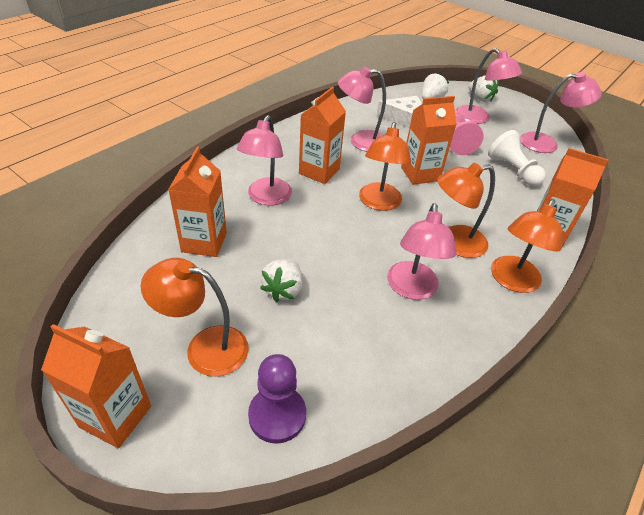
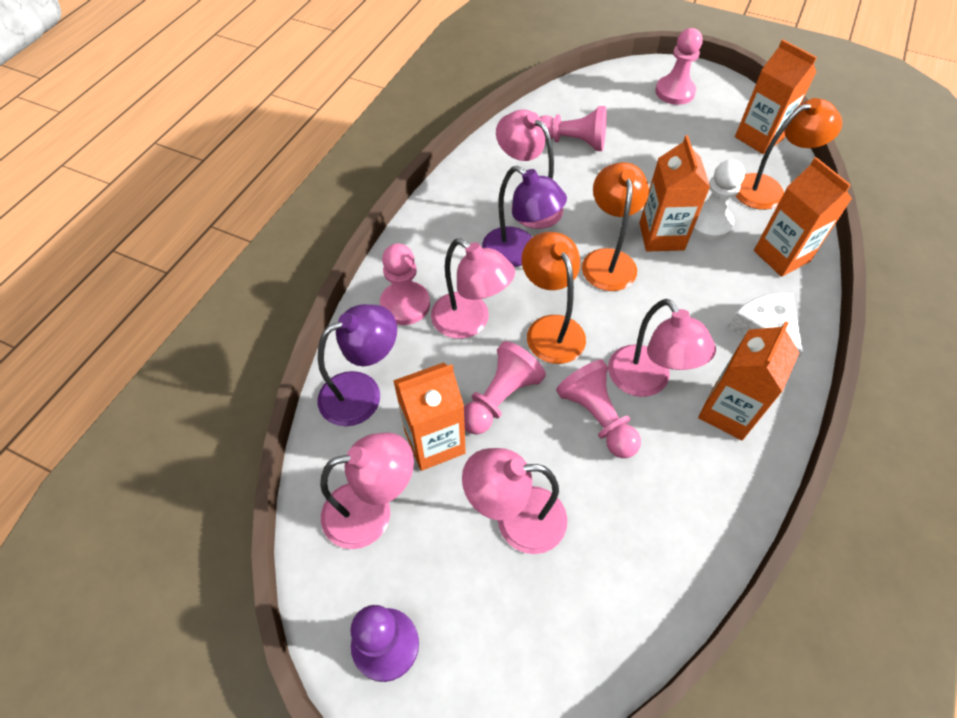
orange lamp: [141,258,249,377] [359,122,411,211] [437,163,495,258] [491,199,563,293] = 4 -> [522,232,586,364] [582,162,649,291] [736,98,842,210] = 3
pink pawn: [450,112,483,155] = 1 -> [380,244,430,325] [464,341,546,434] [540,106,607,151] [556,359,641,458] [655,28,703,105] = 5
purple lamp: none = 0 -> [318,304,397,426] [482,166,567,267] = 2
white strawberry: [260,259,302,302] [422,73,449,98] [468,75,499,102] = 3 -> none = 0

